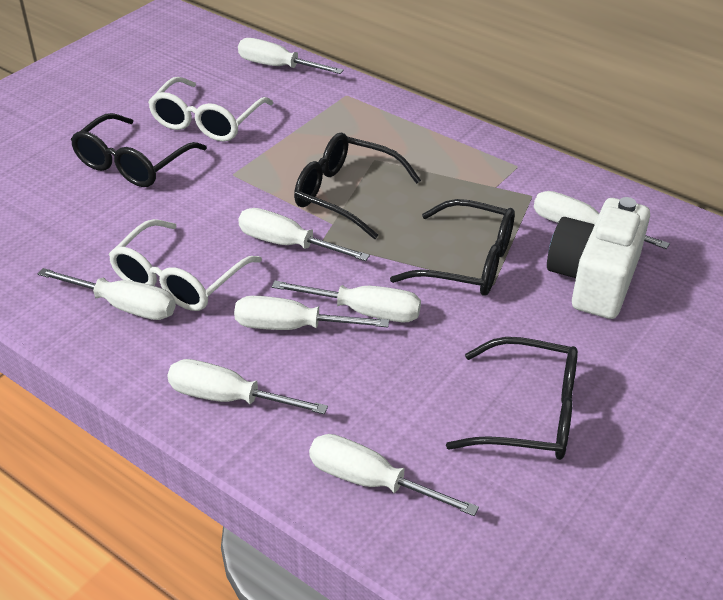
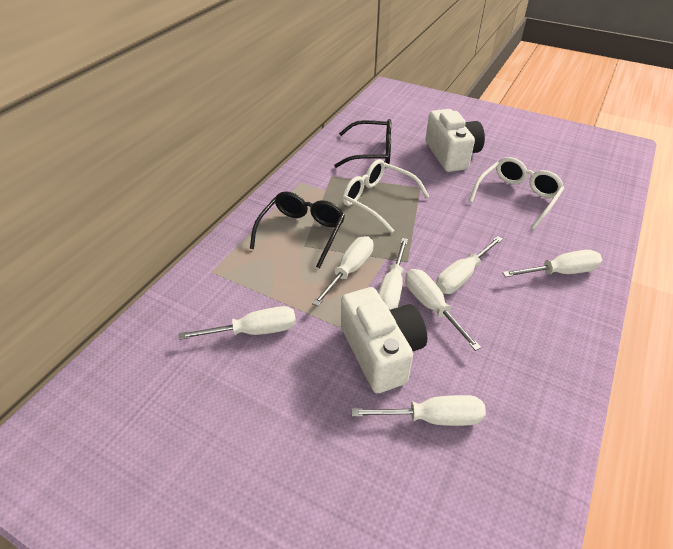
black glasses: [71,113,207,187] [294,133,421,239] [390,199,515,296] [446,337,578,460] = 4 -> [250,191,345,268] [334,119,391,168] = 2
white camera: [547,197,650,319] = 1 -> [341,287,427,393] [426,109,485,172] = 2
white screwdriver: [38,268,176,320] [167,359,328,414] [234,296,389,330] [238,38,344,74] [238,208,370,261] [272,281,421,322] [309,434,479,516] [534,191,670,249] = 8 -> [179,306,296,340] [312,236,374,307] [351,395,486,426] [378,238,408,310] [405,269,481,351] [436,236,503,294] [502,250,602,277] = 7

